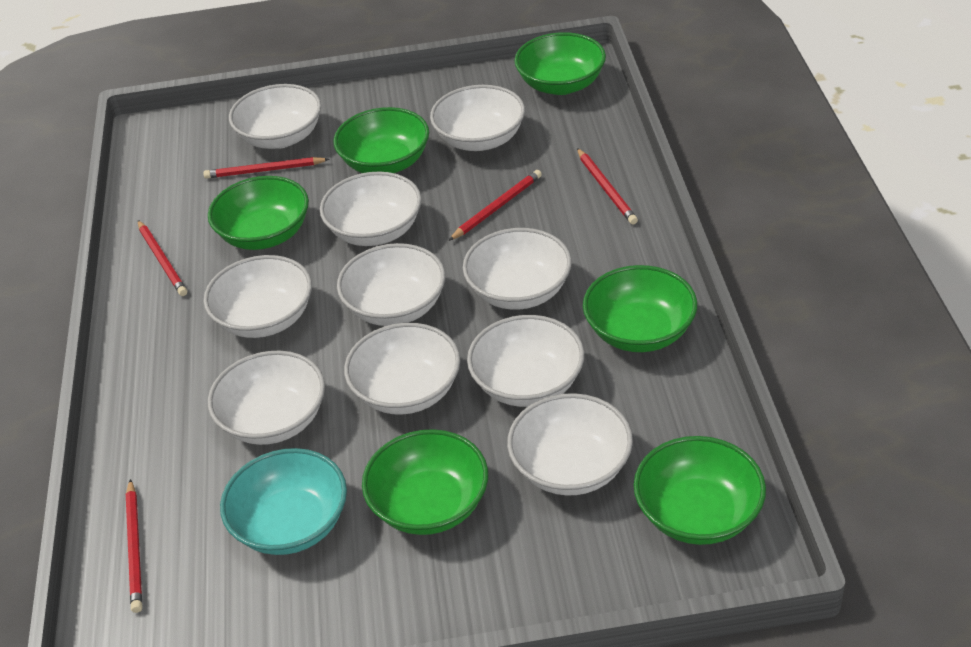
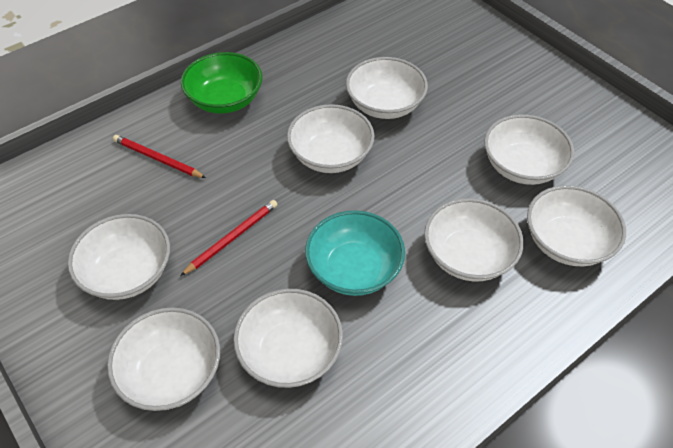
green bowl: [208,176,309,250] [333,107,429,173] [362,429,488,535] [514,32,606,95] [583,265,697,352] [634,436,766,545] = 6 -> [181,52,263,114] = 1
red pencil: [126,479,142,613] [138,220,187,296] [203,157,329,179] [448,170,542,241] [577,148,638,225] = 5 -> [113,135,206,178] [180,200,278,276] = 2
white bowl: [204,255,312,338] [208,351,325,445] [229,84,321,149] [320,172,421,246] [337,243,445,326] [344,323,460,415] [430,85,525,151] [463,228,572,310] [467,315,584,407] [507,393,633,496] = 10 -> [68,214,170,300] [107,308,220,411] [233,289,343,388] [287,104,375,173] [346,57,428,119] [424,198,524,282] [484,114,574,185] [527,185,626,266] = 8

